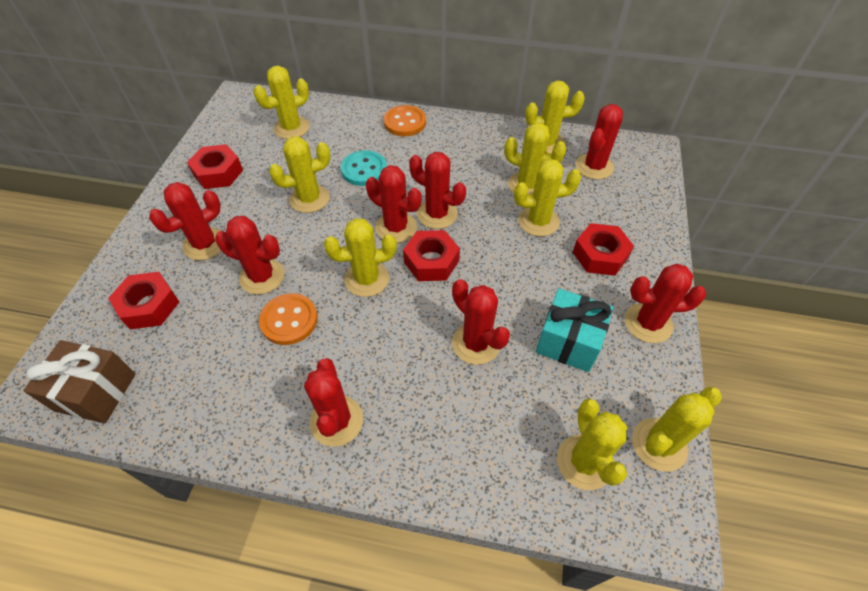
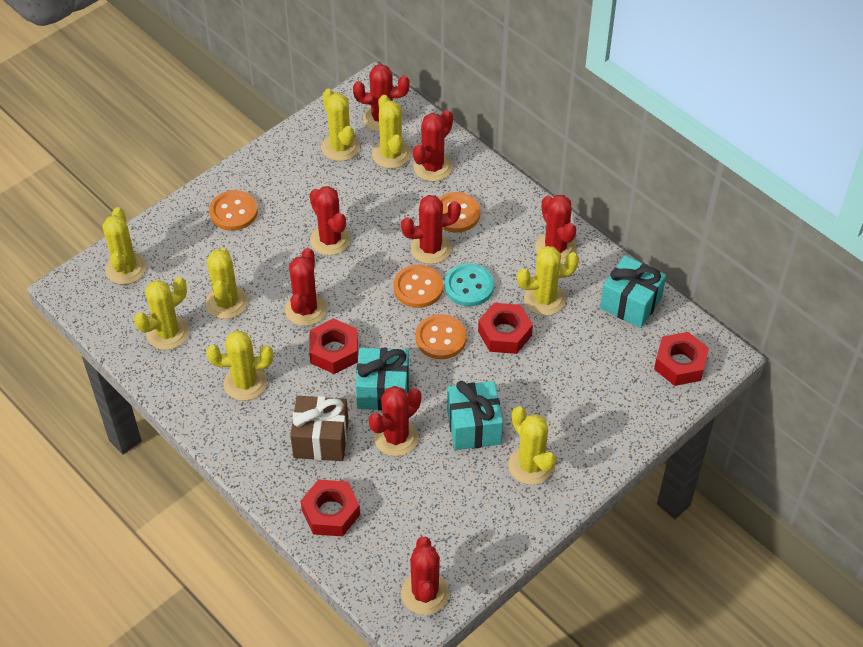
orange button: [259,293,318,345] [384,105,426,136] = 2 -> [209,190,258,231] [393,265,443,308] [416,314,466,359] [439,192,480,232] = 4
turquoise gift: [536,288,613,372] = 1 -> [356,348,409,411] [447,381,503,450] [600,255,666,328] = 3

